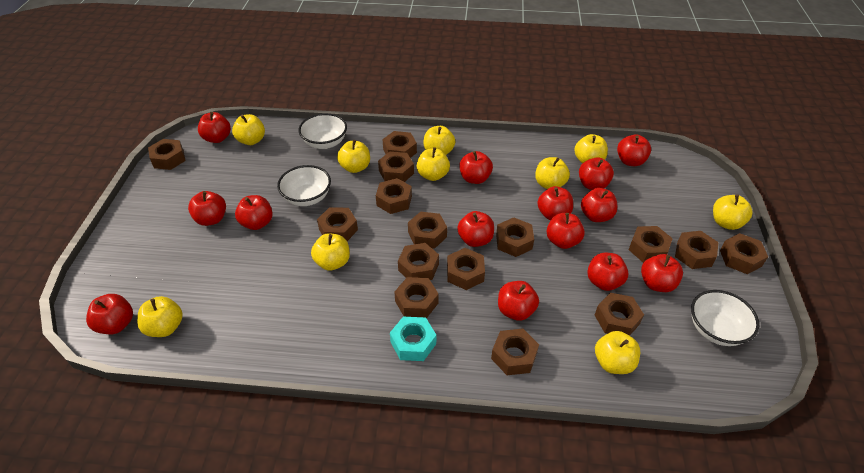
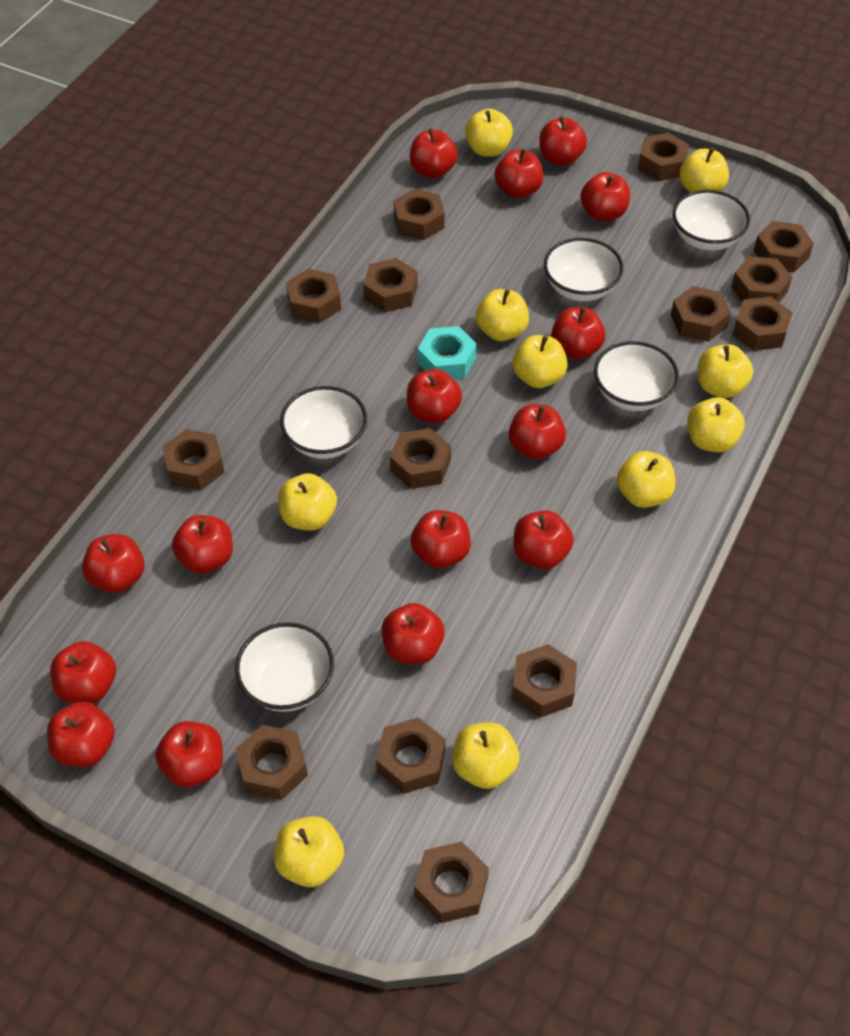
brown nut: [148,139,186,170] [317,207,358,241] [376,178,412,214] [378,152,414,182] [382,131,417,158] [394,277,439,318] [398,243,439,280] [408,211,447,249] [447,248,485,290] [491,329,539,375] [496,217,534,257] [595,293,644,336] [629,226,673,263] [675,231,719,269] [720,233,768,274] = 15 -> [162,429,225,491] [236,725,308,800] [286,269,341,324] [363,258,417,312] [376,717,445,794] [390,428,451,489] [393,189,445,240] [414,841,489,923] [512,644,577,718] [638,133,689,181] [671,286,731,342] [731,256,792,302] [733,296,793,351] [754,221,814,273] = 14
red apple: [86,294,133,334] [188,191,226,226] [198,112,231,143] [235,195,273,230] [457,211,494,247] [459,151,493,184] [498,281,539,321] [537,186,573,220] [547,213,585,249] [579,157,614,190] [581,188,617,222] [587,253,628,291] [617,134,651,166] [641,254,683,292] = 14 -> [47,702,115,767] [50,641,116,704] [82,534,145,593] [155,721,223,788] [172,515,233,573] [381,603,445,664] [407,369,462,423] [410,128,458,178] [411,510,471,568] [494,148,543,199] [509,404,566,459] [514,510,574,569] [539,116,587,166] [551,307,606,360] [581,172,630,221] = 15
white bowl: [277,165,331,206] [298,113,347,149] [691,290,759,346] = 3 -> [235,623,334,712] [280,386,367,459] [544,238,623,301] [594,341,679,411] [673,190,750,251] = 5

